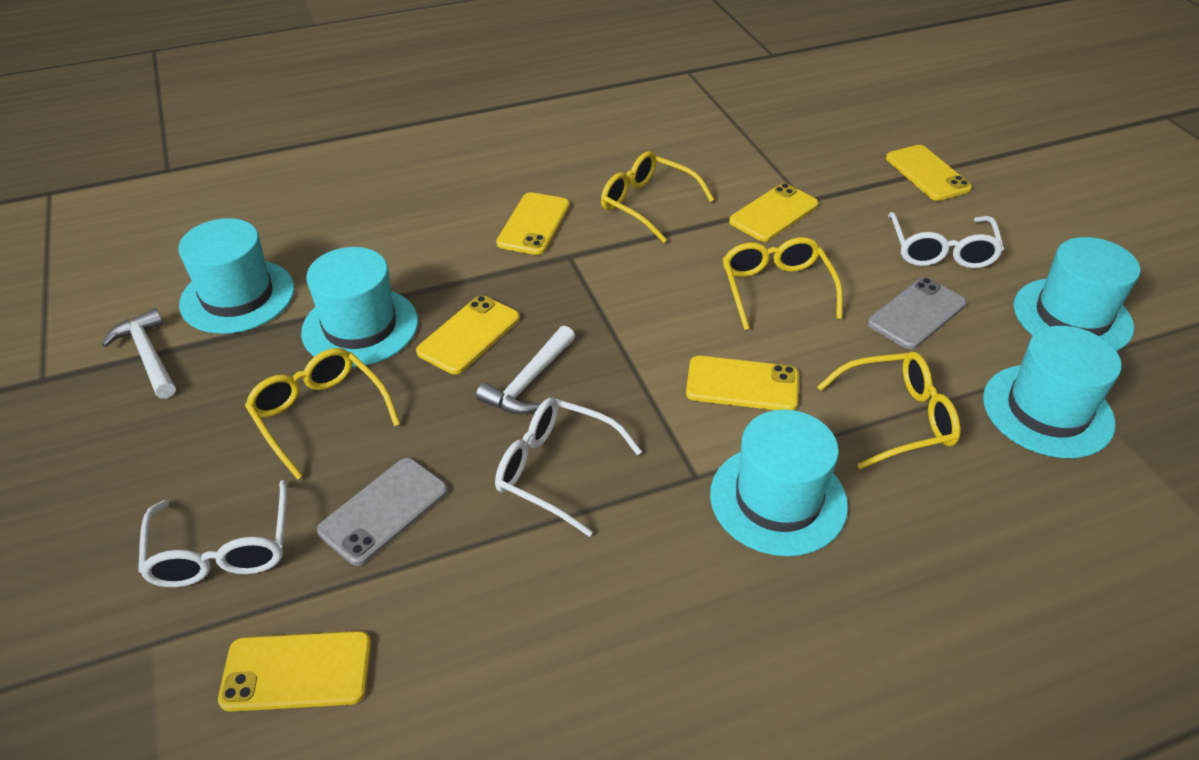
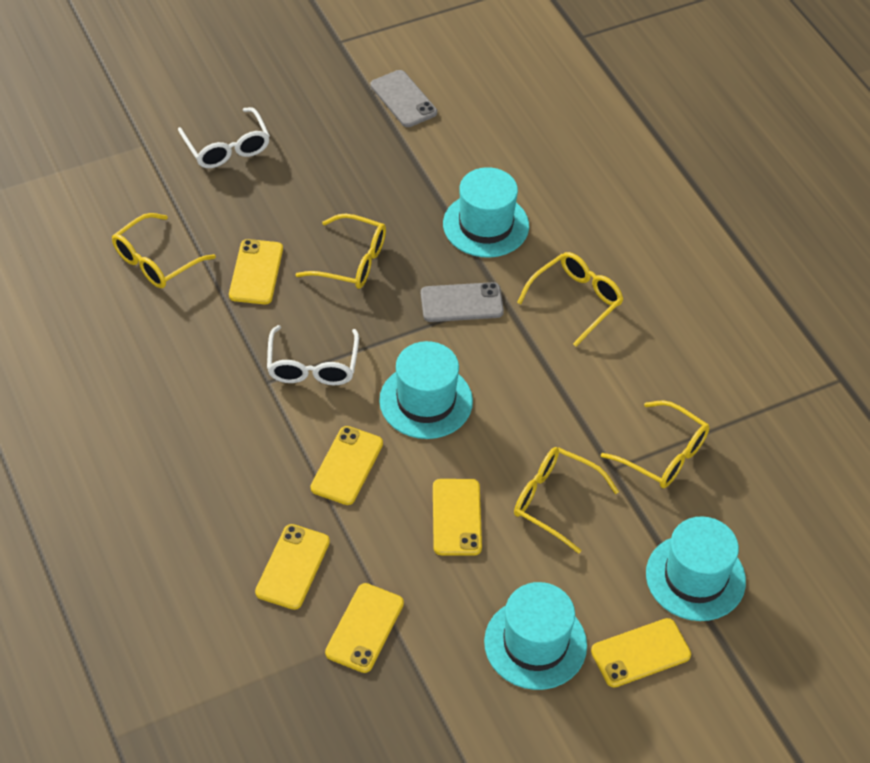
turquoise hat: [178,218,294,334] [301,247,418,367] [710,409,848,556] [983,326,1121,458] [1014,237,1140,351] = 5 -> [379,341,473,439] [443,167,529,258] [484,582,587,690] [646,516,746,621] = 4
white glasses: [138,480,287,587] [495,398,642,537] [888,212,1004,268] = 3 -> [178,107,270,168] [267,325,359,385] = 2
white hammer: [102,308,176,399] [476,326,575,414] = 2 -> none = 0
yellow glasses: [245,348,400,480] [601,151,714,243] [723,237,843,330] [817,352,960,469] = 4 -> [112,213,216,288] [295,214,386,289] [514,447,619,554] [517,252,624,346] [601,400,709,488] = 5

